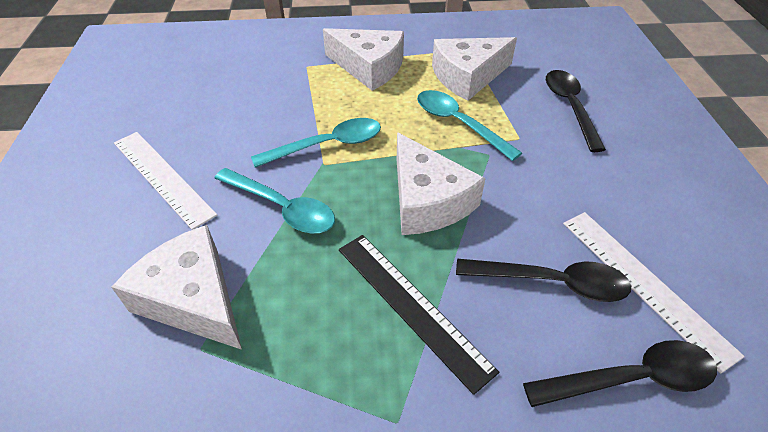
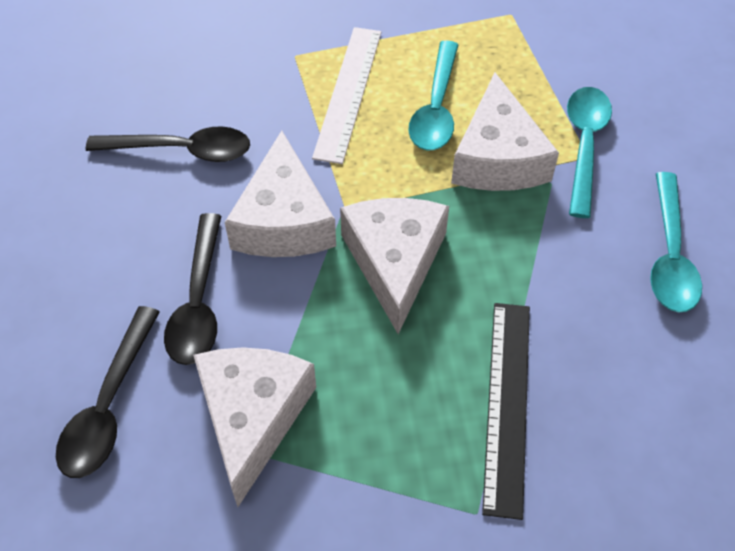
white ruler: [114,132,217,230] [563,212,745,374] = 2 -> [312,27,382,164] = 1

